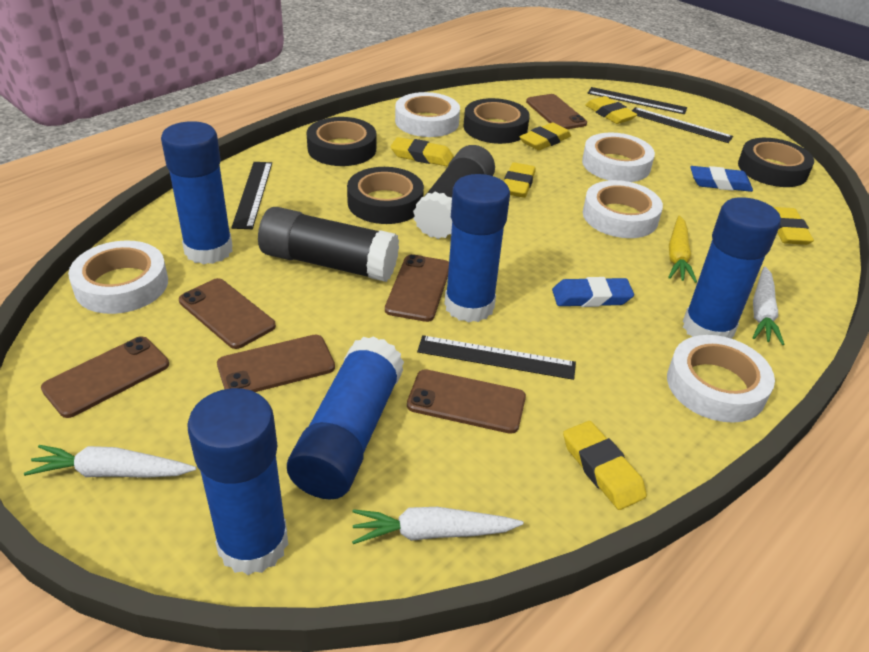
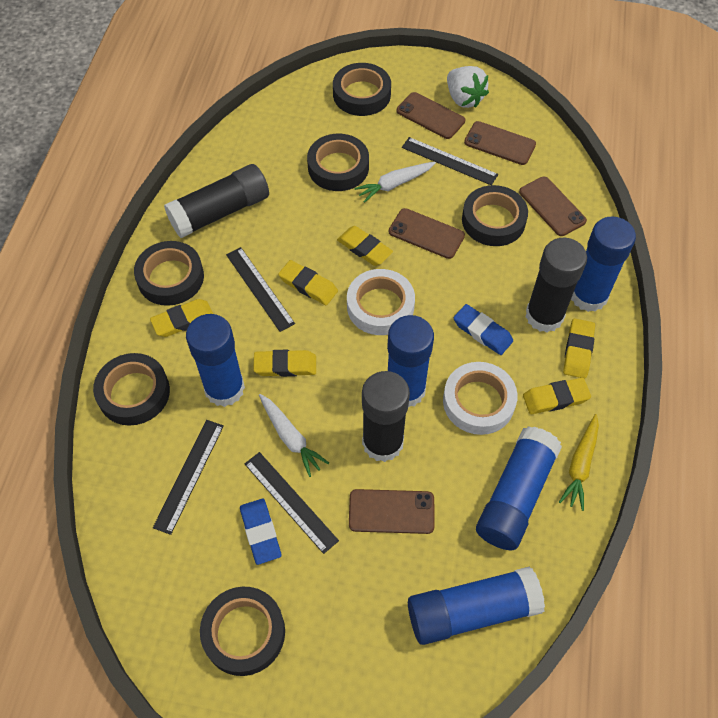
black glue stick: [258,207,399,282] [413,145,495,239] = 2 -> [164,164,269,238] [362,371,410,462] [525,238,587,333] = 3
black tape: [307,117,376,166] [347,167,424,224] [463,98,530,144] [738,138,814,187] = 4 -> [93,353,170,426] [134,241,204,306] [200,587,285,676] [307,134,369,191] [333,63,391,116] [462,185,528,246] = 6
brown phone: [41,336,169,418] [179,278,276,349] [217,335,335,392] [385,254,449,322] [407,369,526,434] [526,94,587,129] = 6 -> [349,489,435,534] [389,208,465,259] [397,92,465,139] [464,121,536,165] [519,177,587,236] = 5
white carrot: [24,445,196,478] [352,507,524,544] [753,267,785,345] = 3 -> [259,394,329,477] [354,162,436,203] = 2
white strawberry: none = 0 -> [447,66,489,108] = 1
white tape: [68,240,168,314] [395,92,460,137] [582,132,655,182] [583,180,663,238] [667,335,775,423] = 5 -> [347,269,415,335] [443,362,518,435] = 2

